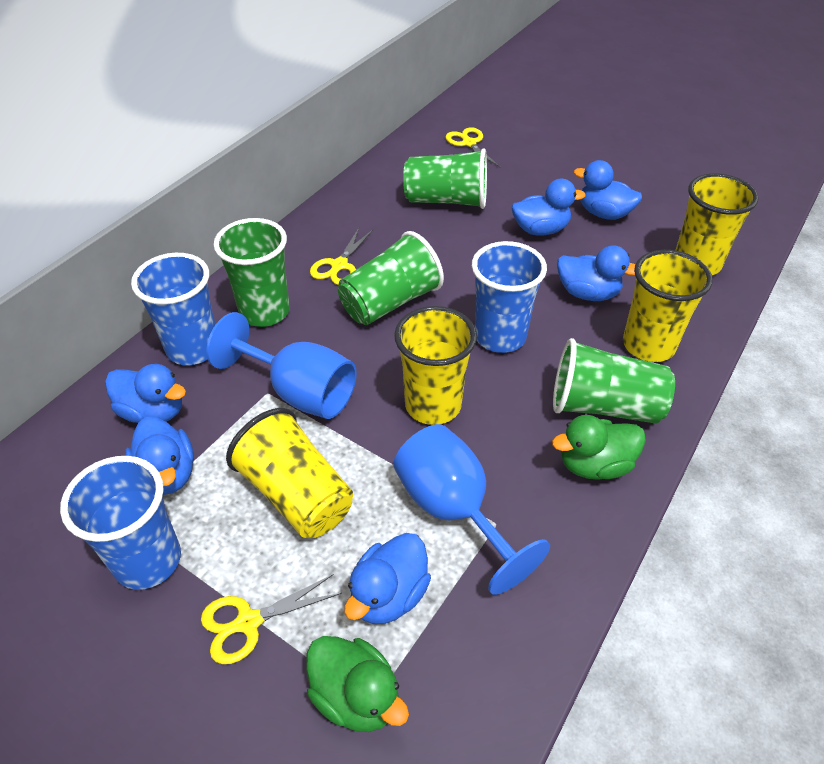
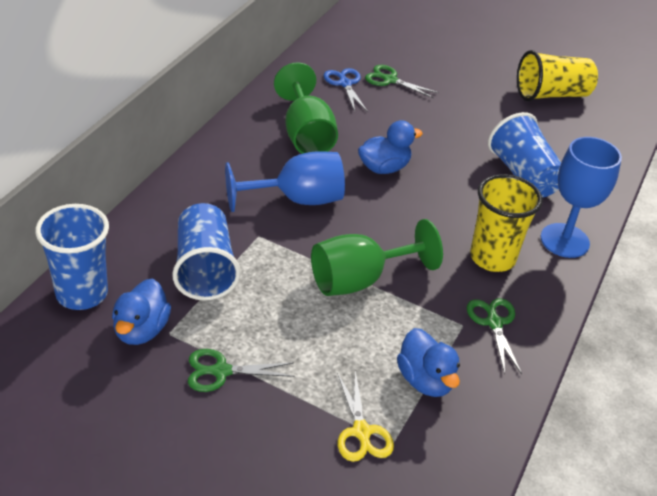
blue duck: [105,364,186,423] [125,417,194,495] [344,533,431,624] [512,179,586,236] [557,245,635,301] [574,160,642,220] = 6 -> [112,279,171,345] [358,120,423,174] [397,328,460,397] = 3
blue scissors: none = 0 -> [324,68,368,112] = 1
green cup: [214,218,290,327] [338,231,444,325] [403,148,487,209] [553,338,675,424] = 4 -> none = 0
green duck: [306,636,409,732] [552,415,646,480] = 2 -> none = 0
green goblet: none = 0 -> [274,62,338,154] [311,219,443,296] = 2
green scissors: none = 0 -> [188,349,295,392] [365,65,439,98] [467,298,522,374] = 3
yellow cup: [226,408,353,538] [394,306,477,425] [623,250,713,362] [675,173,758,275] = 4 -> [470,174,542,272] [517,50,598,101] = 2
yellow scissors: [201,574,342,664] [310,228,373,285] [445,127,501,169] = 3 -> [337,371,394,462] = 1

